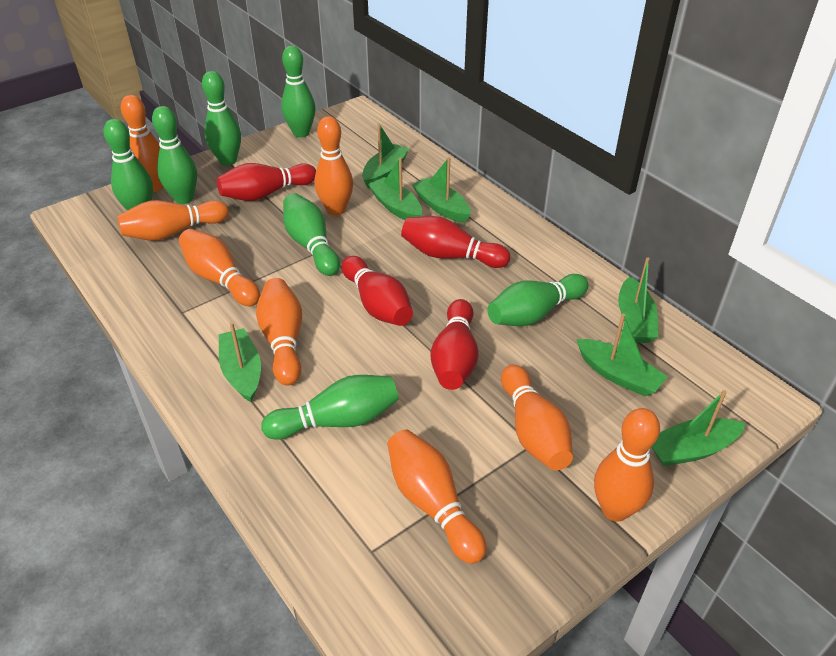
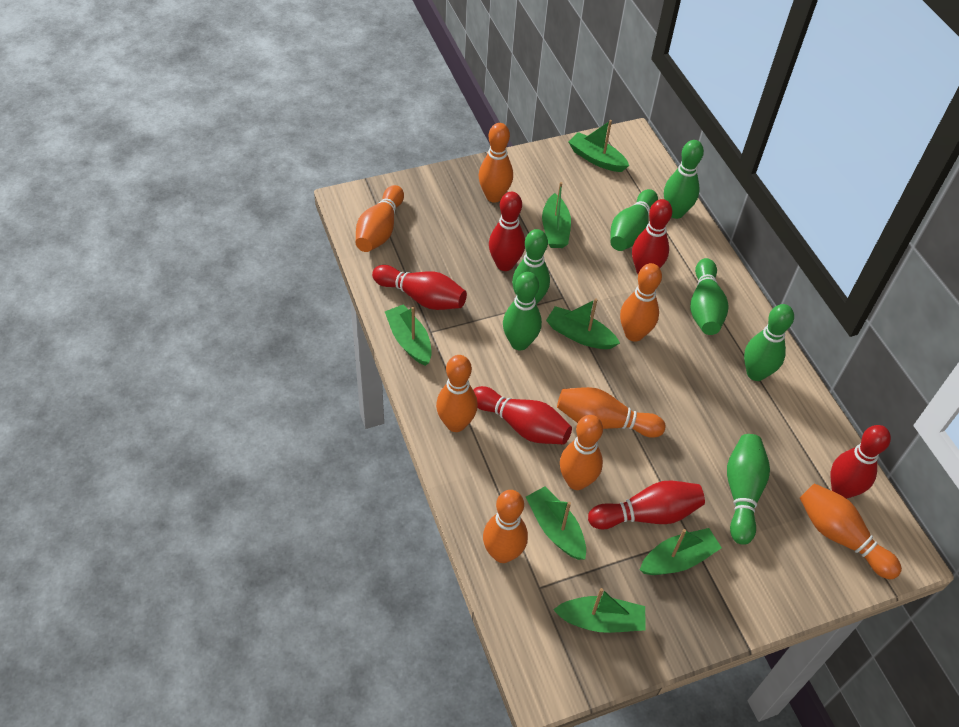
red bowling pin: [217,163,316,201] [342,256,413,326] [401,216,510,268] [430,299,478,390] = 4 -> [372,265,467,310] [473,386,572,444] [489,192,525,271] [588,481,705,529] [632,199,672,274] [831,425,891,499] = 6

